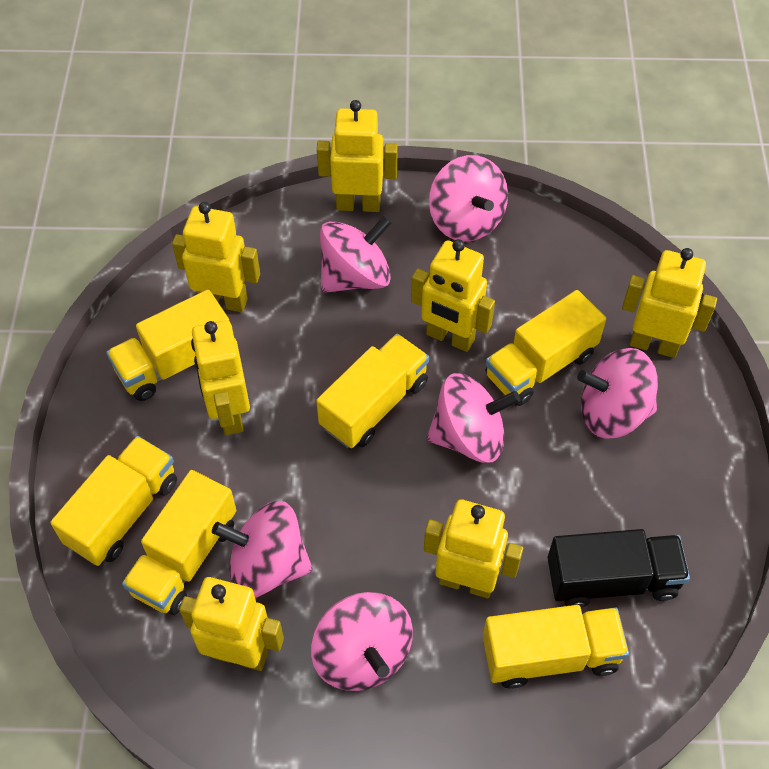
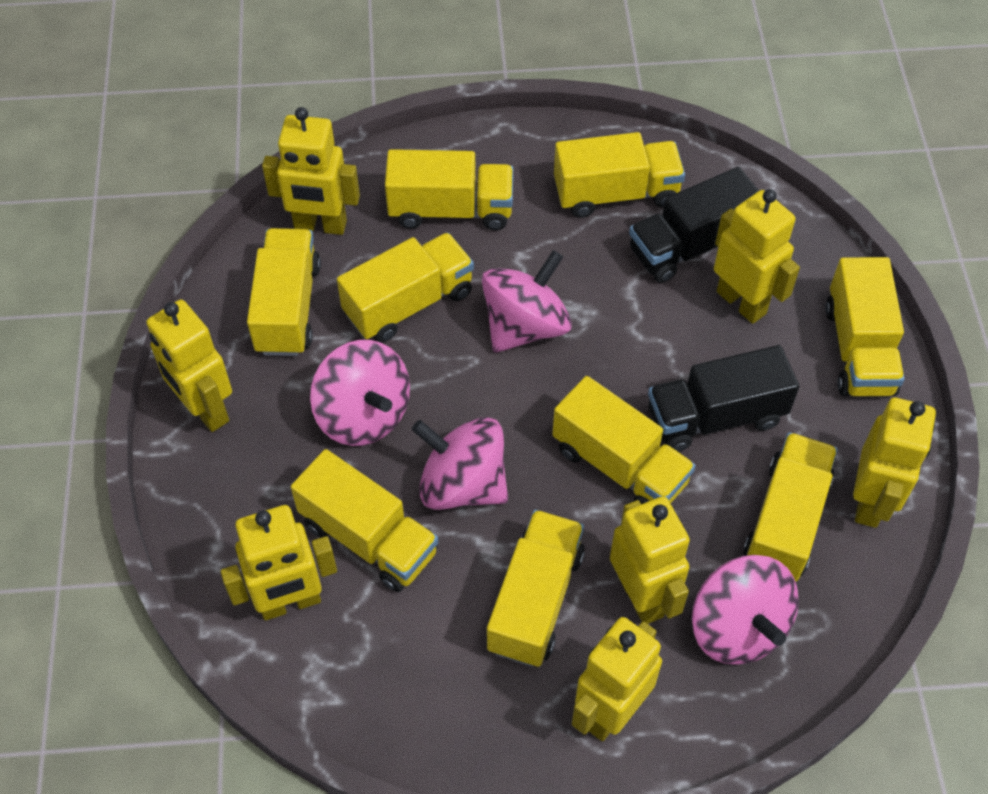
black truck: [548,529,690,608] = 1 -> [629,167,759,283] [648,345,799,452] = 2
pink spinning top: [212,501,313,598] [311,592,413,691] [320,215,392,293] [427,373,520,463] [429,155,508,241] [577,348,658,439] = 6 -> [310,340,410,446] [412,417,508,510] [482,250,572,353] [692,555,799,665] = 4
yellow truck: [50,436,177,566] [106,290,229,401] [122,470,236,615] [316,334,429,448] [483,605,629,689] [486,290,606,406] = 6 -> [247,228,321,356] [291,449,438,592] [337,233,474,342] [385,149,513,230] [487,510,585,667] [552,376,695,504] [554,132,685,218] [743,432,838,581] [825,257,904,396] = 9

